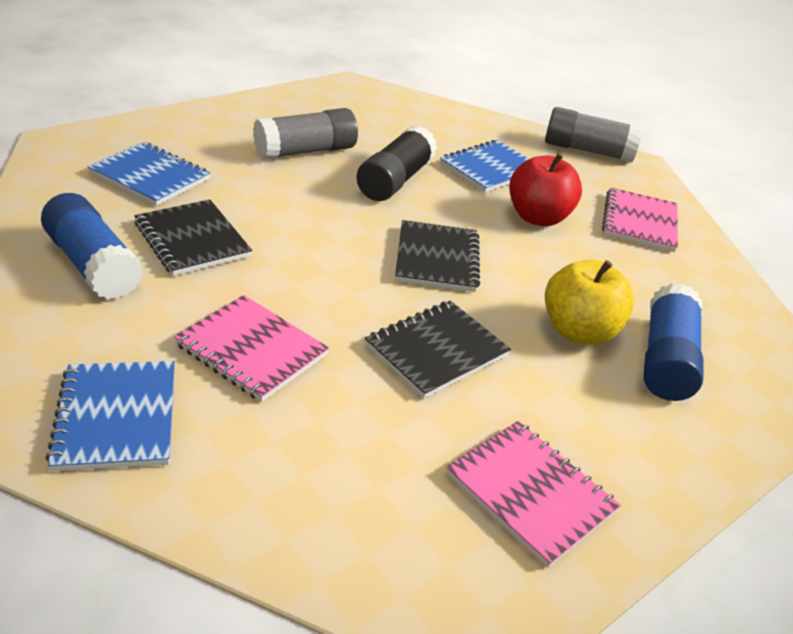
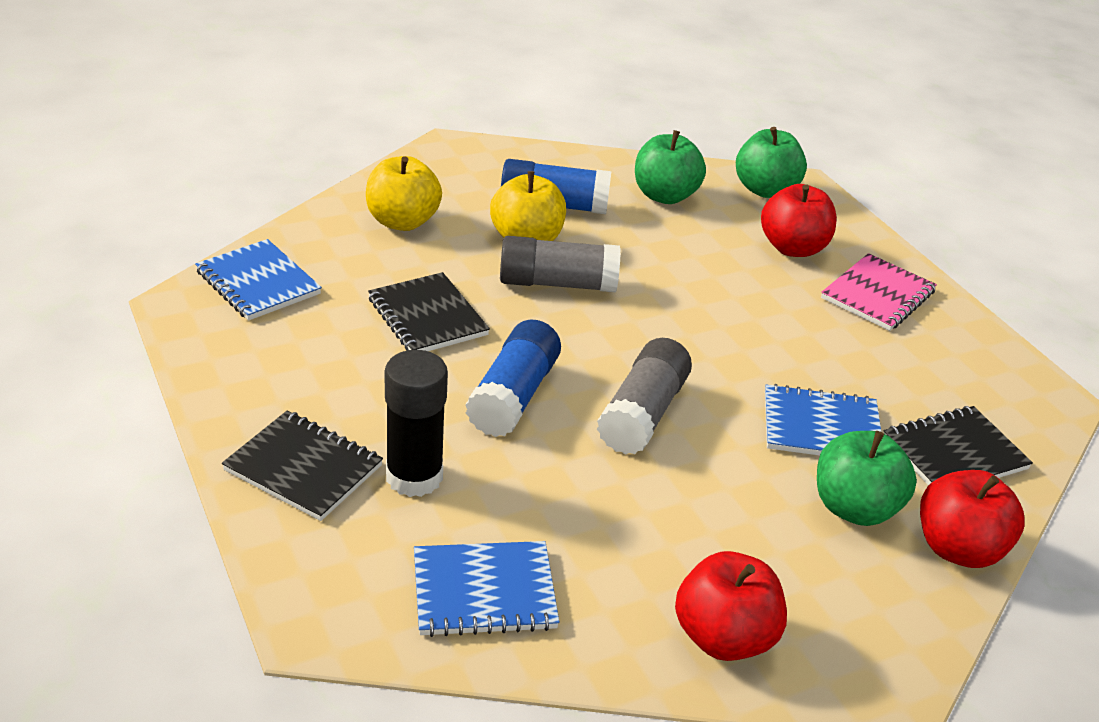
green apple: none = 0 -> [635,130,706,204] [736,127,807,198] [817,431,917,526] = 3
pink notebook: [174,295,329,402] [446,421,621,568] [602,188,678,252] = 3 -> [821,253,937,331] = 1
red apple: [509,153,582,226] = 1 -> [675,551,787,661] [761,184,837,257] [920,470,1025,568] = 3
yellow apple: [545,260,634,345] = 1 -> [366,156,442,231] [490,171,566,241] = 2

